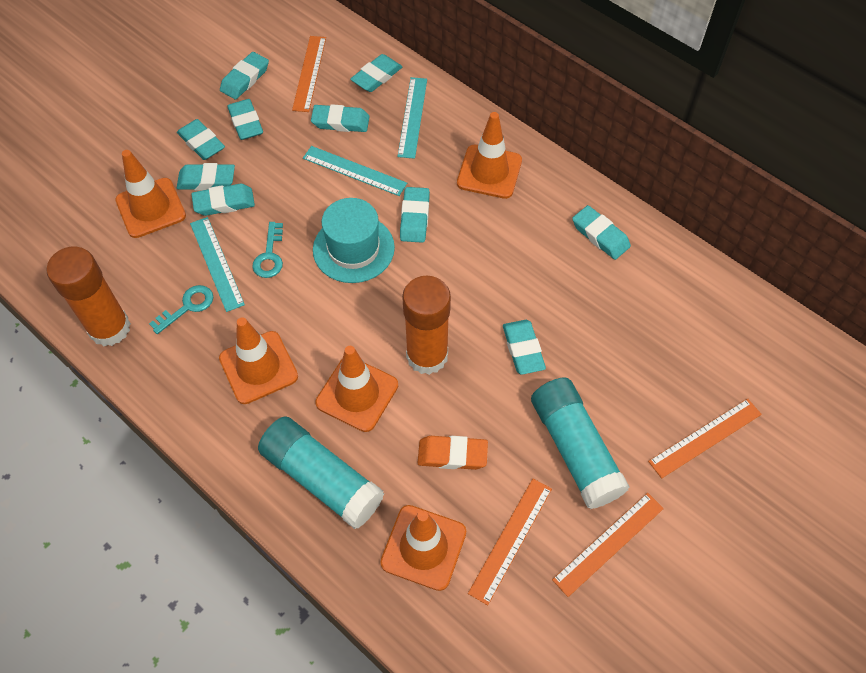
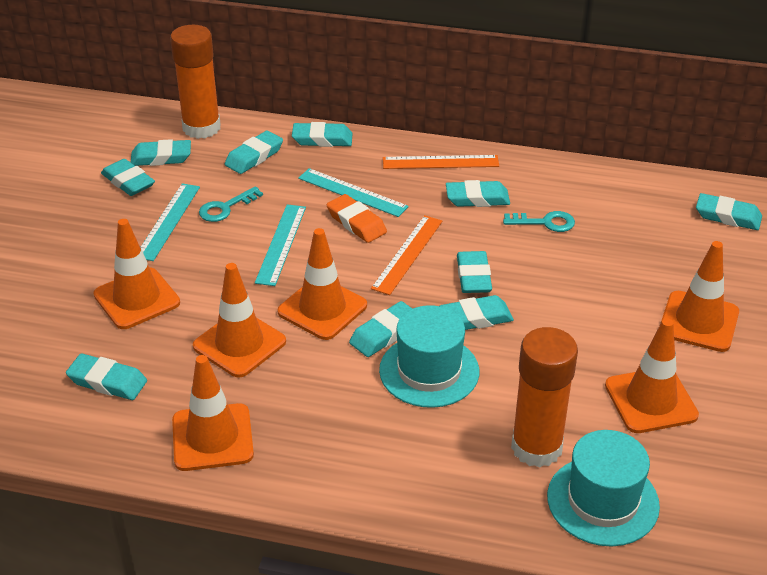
orange ruler: [292,36,326,112] [468,479,552,605] [552,493,664,597] [648,398,762,478] = 4 -> [371,215,442,295] [383,155,499,169] = 2
orange traffic cone: [115,150,186,238] [219,317,298,404] [315,346,398,432] [380,505,466,591] [457,112,522,199] = 5 -> [93,219,180,329] [172,355,254,471] [193,263,286,378] [277,228,367,340] [605,318,699,433] [660,241,739,352] = 6
turquoise glue stick: [258,417,384,529] [531,377,630,509] = 2 -> none = 0
turquoise hat: [313,198,395,283] = 1 -> [379,305,479,408] [547,430,660,547] = 2

